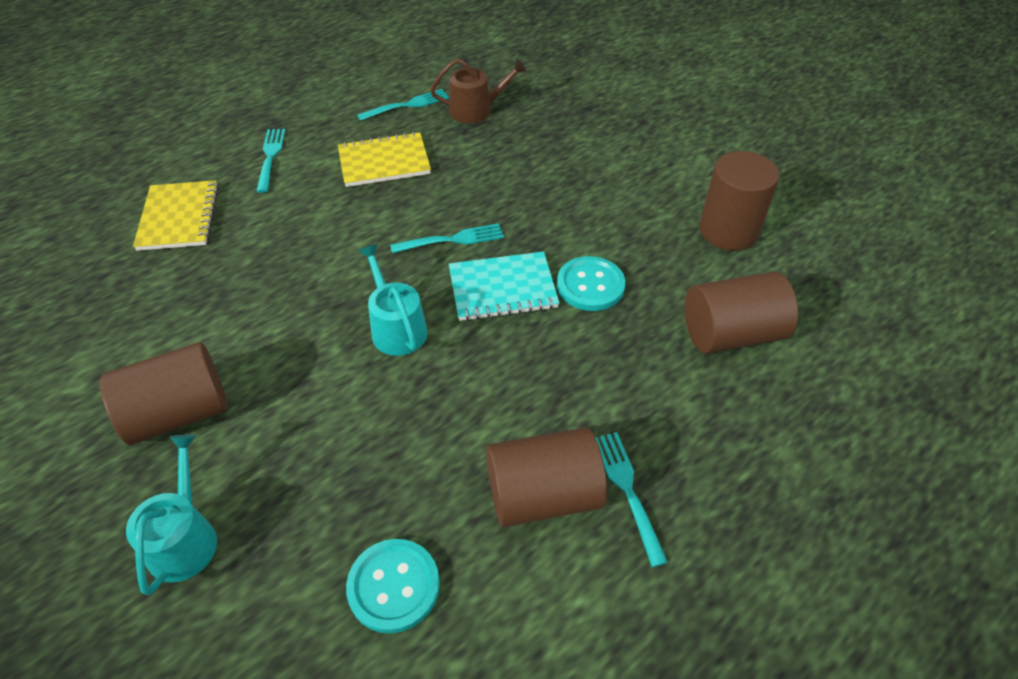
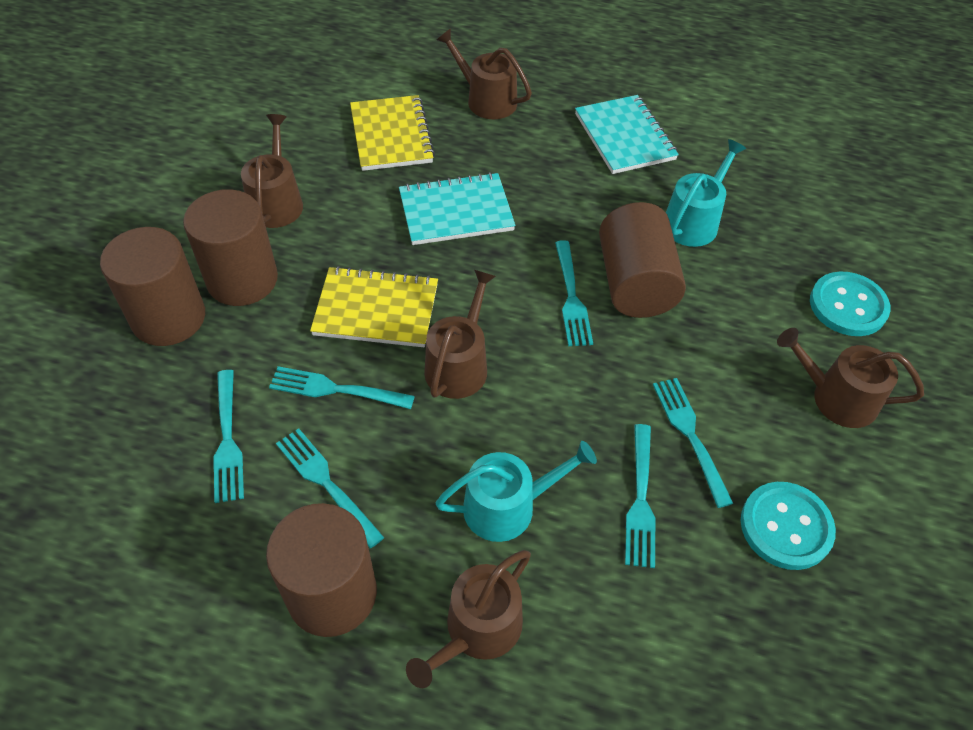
brown watering can: [430,59,527,123] = 1 -> [241,114,303,228] [406,550,531,688] [424,270,496,399] [437,28,532,119] [777,328,924,428] = 5
turquoise fork: [256,129,285,193] [357,89,449,121] [390,223,504,253] [595,432,668,567] = 4 -> [213,370,244,503] [269,366,415,409] [276,428,385,548] [555,240,593,346] [625,424,656,568] [653,378,733,508] = 6
turquoise notebook: [449,251,559,321] = 1 -> [399,172,515,245] [575,95,679,174] = 2

